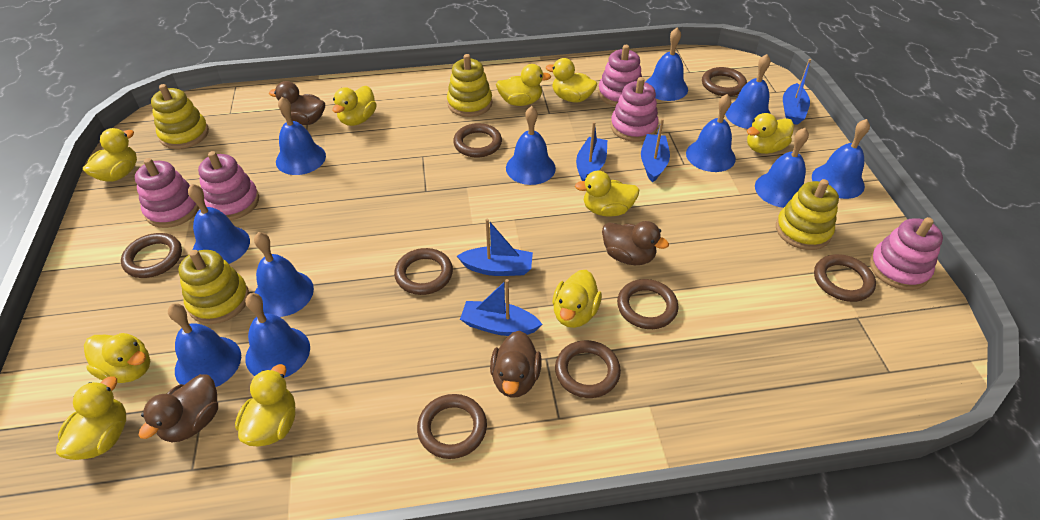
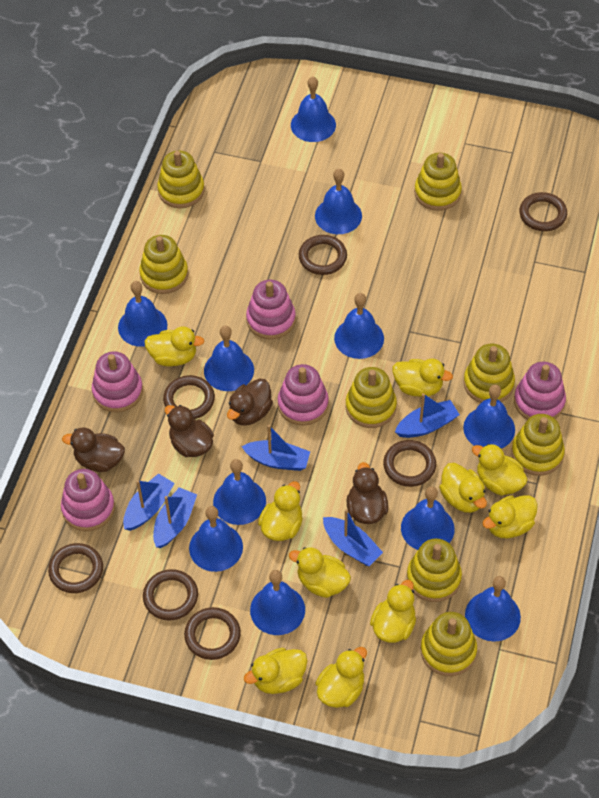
brown ring: [121,233,182,278] [394,248,453,295] [417,394,487,459] [453,123,502,157] [555,340,621,398] [617,279,678,329] [702,67,747,96] [814,254,876,302] = 8 -> [48,543,103,593] [143,569,198,621] [163,375,215,419] [184,607,241,660] [299,235,347,275] [383,440,436,487] [519,192,567,231] = 7
yellow stacking toy: [151,84,209,149] [179,250,249,324] [447,54,492,117] [776,179,839,250] = 4 -> [139,235,188,294] [157,151,205,208] [346,367,397,428] [407,538,462,602] [414,153,462,211] [421,612,477,676] [463,344,515,403] [512,414,565,476] = 8

